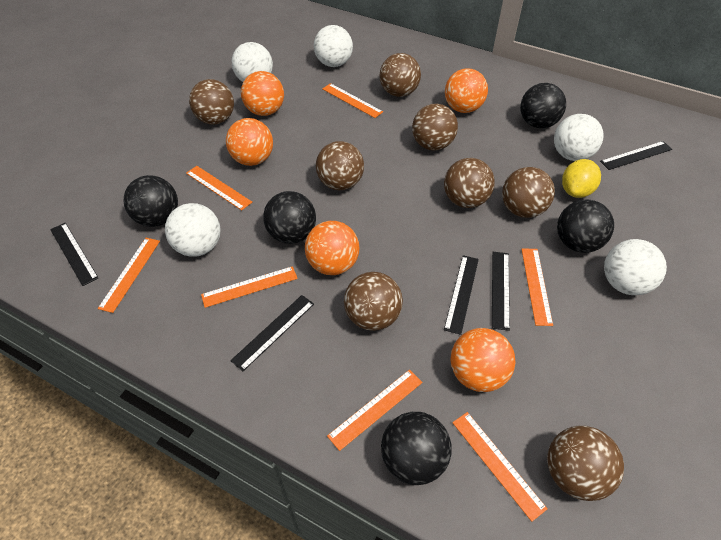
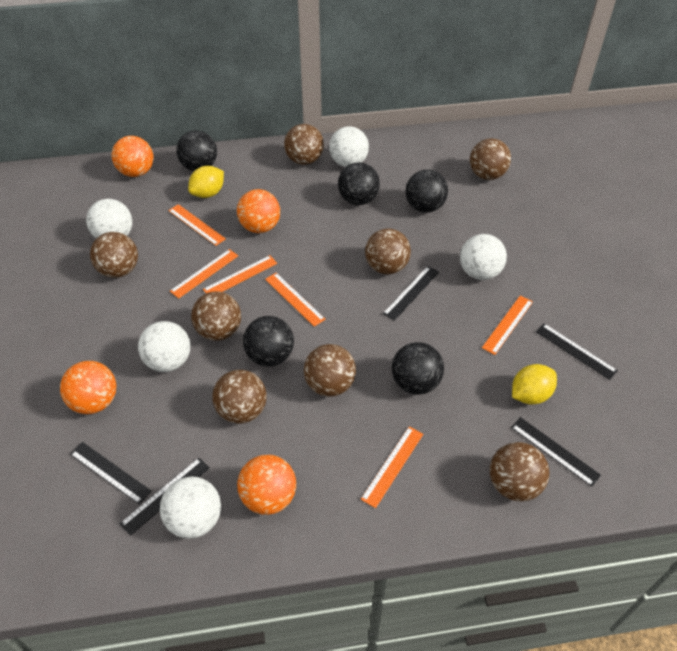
orange ball: [226,118,273,166] [241,71,284,116] [305,221,359,275] [445,68,488,113] [451,328,516,392] = 5 -> [60,361,116,414] [112,136,153,177] [237,189,280,233] [237,455,296,515] = 4
orange ruler: [98,238,160,313] [186,166,252,211] [201,266,298,308] [322,83,383,118] [327,369,422,451] [452,412,548,522] [522,248,553,326] = 7 -> [168,204,226,246] [170,249,238,299] [203,255,277,293] [265,273,326,327] [361,426,423,508] [482,295,533,355] = 6
yellow lemon: [562,159,601,198] = 1 -> [188,166,224,198] [512,364,557,405] = 2

